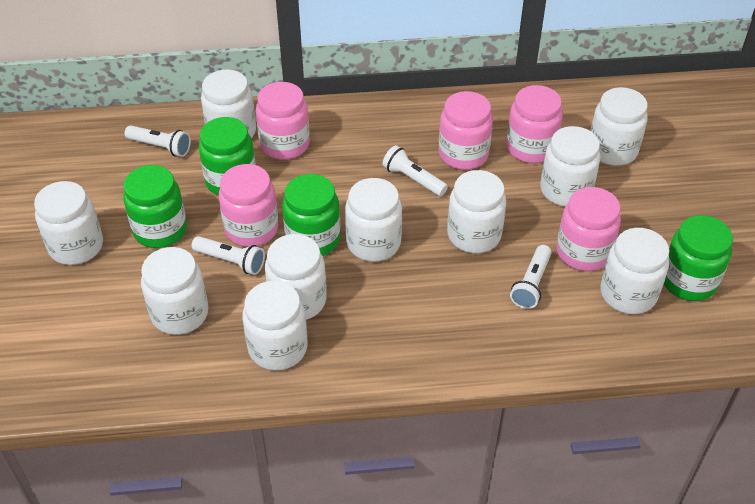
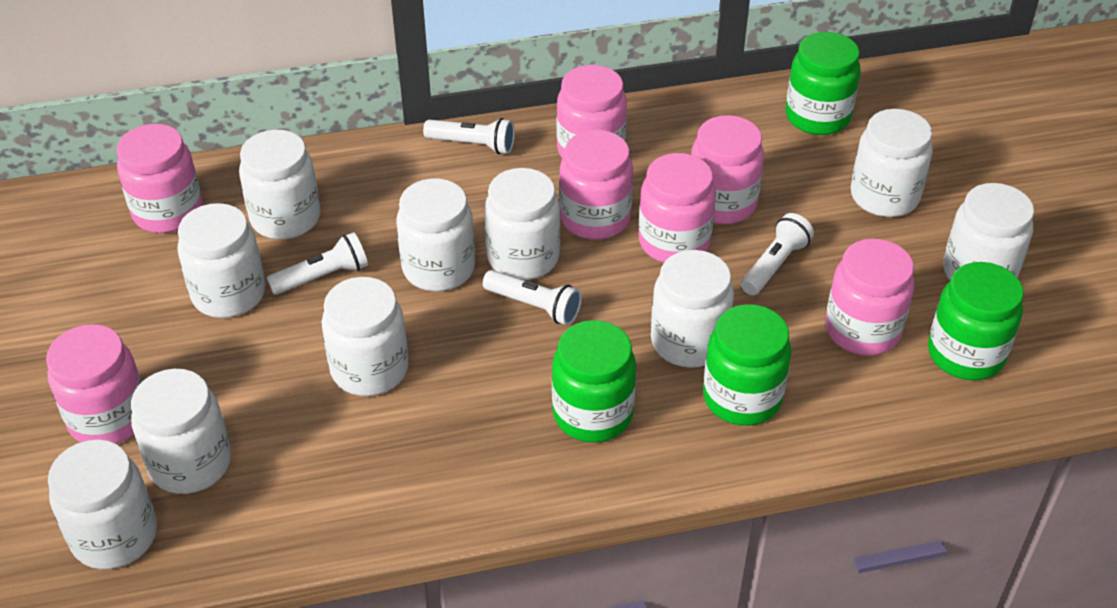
pink jar: [219,164,278,247] [256,82,310,160] [439,91,493,170] [506,85,563,163] [556,187,621,271] = 5 -> [46,324,142,444] [117,124,202,233] [557,65,627,158] [559,130,633,240] [639,153,716,263] [691,115,764,224] [825,239,914,356] = 7

